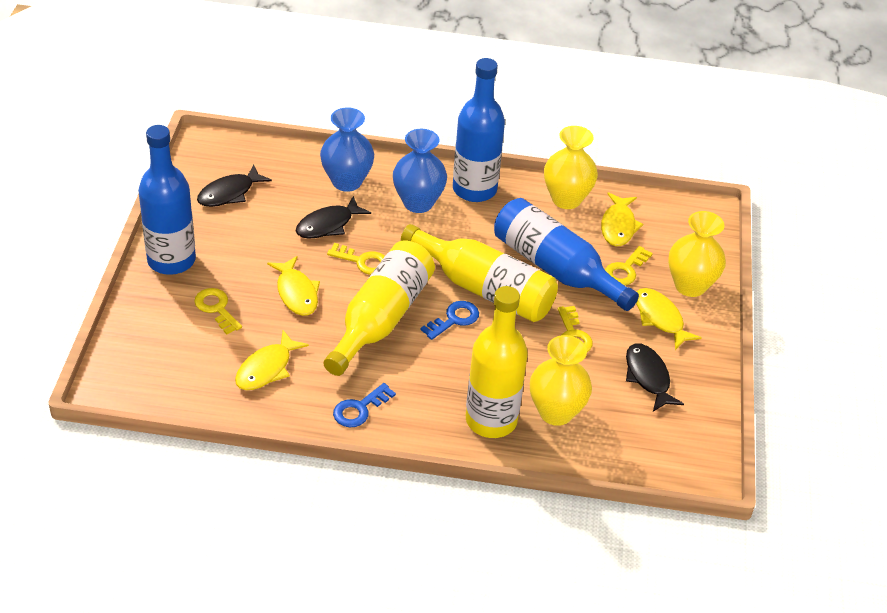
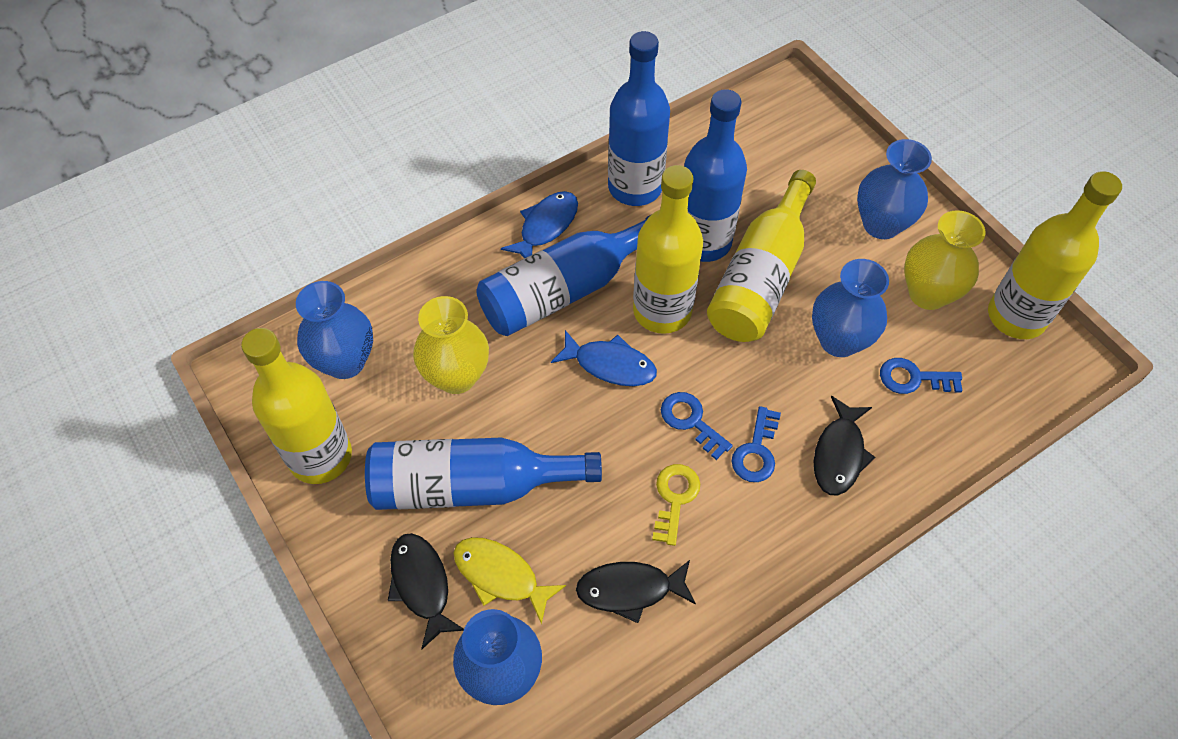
blue bottle: [138,125,196,275] [453,58,505,202] [494,198,639,311] = 3 -> [365,437,602,510] [476,215,651,336] [608,31,670,206] [684,89,747,262] = 4
blue fish: none = 0 -> [501,191,578,259] [551,330,657,386] = 2
blue key: [333,383,396,427] [420,301,479,340] = 2 -> [661,392,733,460] [732,406,781,482] [880,358,963,394] = 3
blue vase: [320,107,374,192] [393,129,447,213] = 2 -> [296,281,373,379] [453,609,542,705] [812,259,889,357] [857,139,932,239] = 4
yellow bottle: [323,241,435,376] [401,224,558,322] [466,286,528,438] = 3 -> [241,328,352,484] [633,165,703,334] [707,170,816,342] [988,171,1122,339] = 4
yellow fish: [235,330,309,390] [267,256,320,316] [601,192,643,246] [636,288,702,350] = 4 -> [453,537,566,625] = 1
yellow key: [194,288,242,334] [327,243,385,275] [558,306,593,352] [605,246,653,285] = 4 -> [652,464,700,546] = 1
yellow vase: [530,335,592,426] [544,126,598,209] [668,211,726,297] = 3 -> [413,296,489,394] [904,210,985,310] = 2

